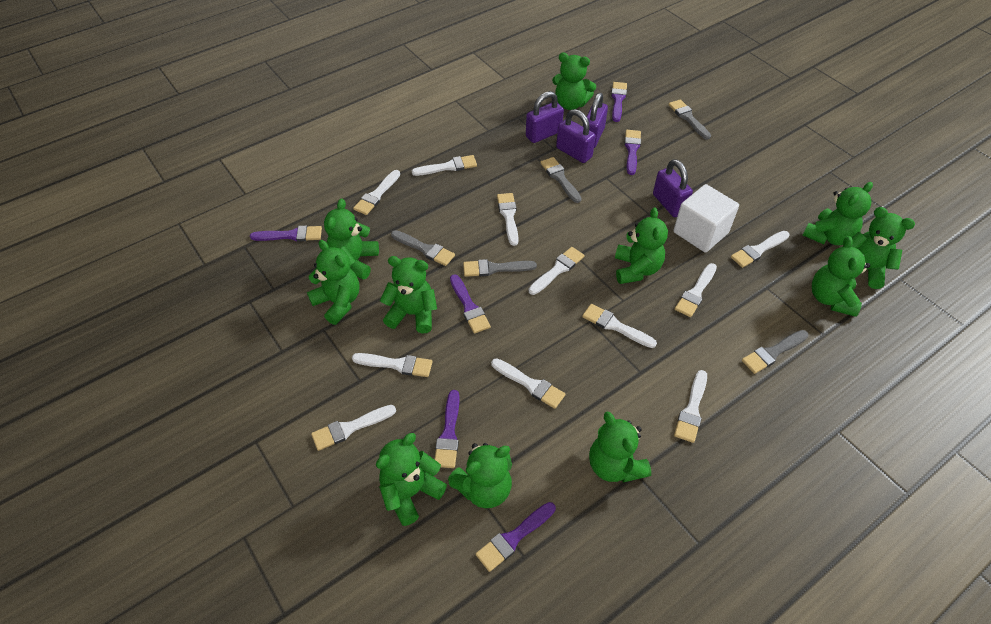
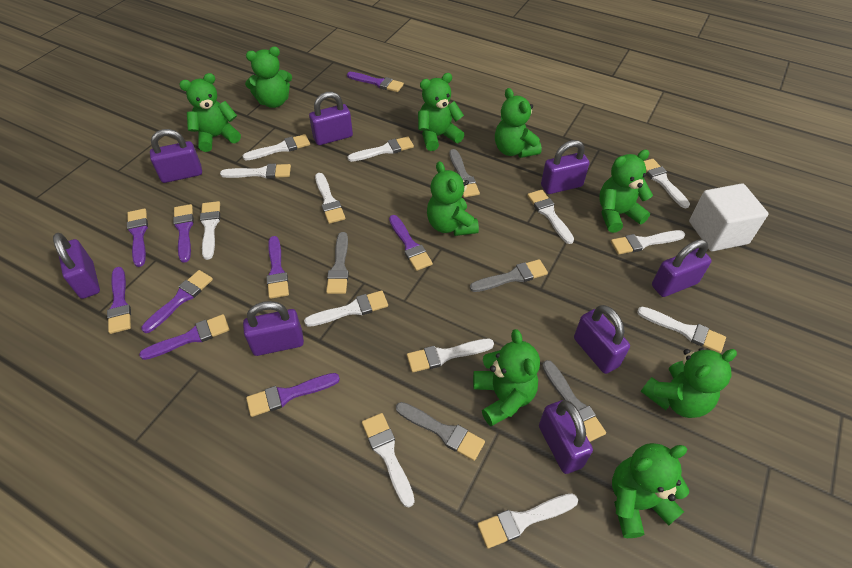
green teddy bear: [307,240,359,325] [324,199,379,280] [376,433,447,526] [380,256,437,334] [448,443,512,508] [552,52,596,110] [589,412,651,483] [615,207,668,284] [803,182,873,245] [812,236,870,317] [851,207,915,289] = 11 -> [179,73,241,152] [245,47,292,108] [418,73,464,151] [427,161,479,236] [473,329,540,426] [495,88,542,158] [599,150,653,233] [612,443,689,538] [641,348,737,418] = 9
purple brush: [250,225,322,242] [434,390,460,468] [450,274,491,334] [476,502,556,572] [611,82,627,122] [625,130,641,175] = 6 -> [107,267,131,334] [127,208,148,267] [139,314,230,360] [141,270,213,333] [173,204,194,263] [246,373,340,417] [266,236,289,299] [347,72,404,92] [389,215,433,271] = 9
purple padlock: [526,91,564,143] [556,109,595,163] [583,93,608,148] [653,159,693,217] = 4 -> [53,233,100,299] [150,129,202,183] [243,301,304,356] [309,92,353,145] [539,400,593,474] [541,140,590,194] [574,305,630,374] [652,239,712,297] = 8
white brush: [311,405,396,451] [352,353,433,377] [353,170,400,215] [412,155,477,176] [491,358,565,409] [497,193,519,246] [529,247,585,295] [582,304,657,348] [674,370,707,443] [675,263,717,317] [731,231,789,268] = 11 -> [200,201,220,260] [220,164,291,179] [243,134,310,161] [304,290,388,327] [315,173,345,224] [348,136,414,162] [362,413,415,507] [407,339,494,372] [477,494,578,548] [527,190,574,244] [611,230,685,254] [637,307,726,353] [644,159,690,208] = 13

